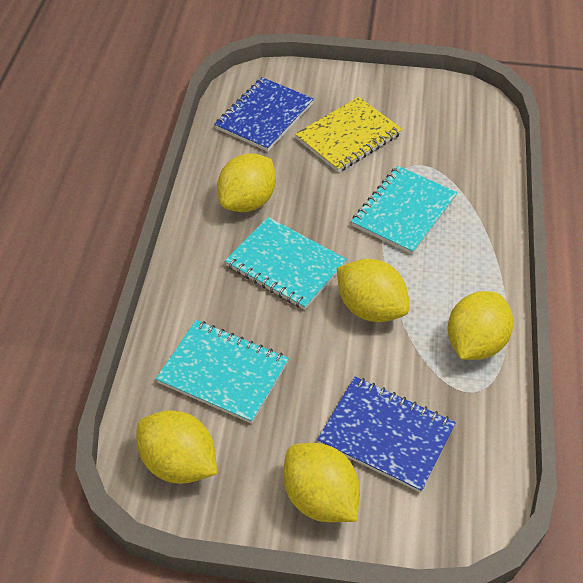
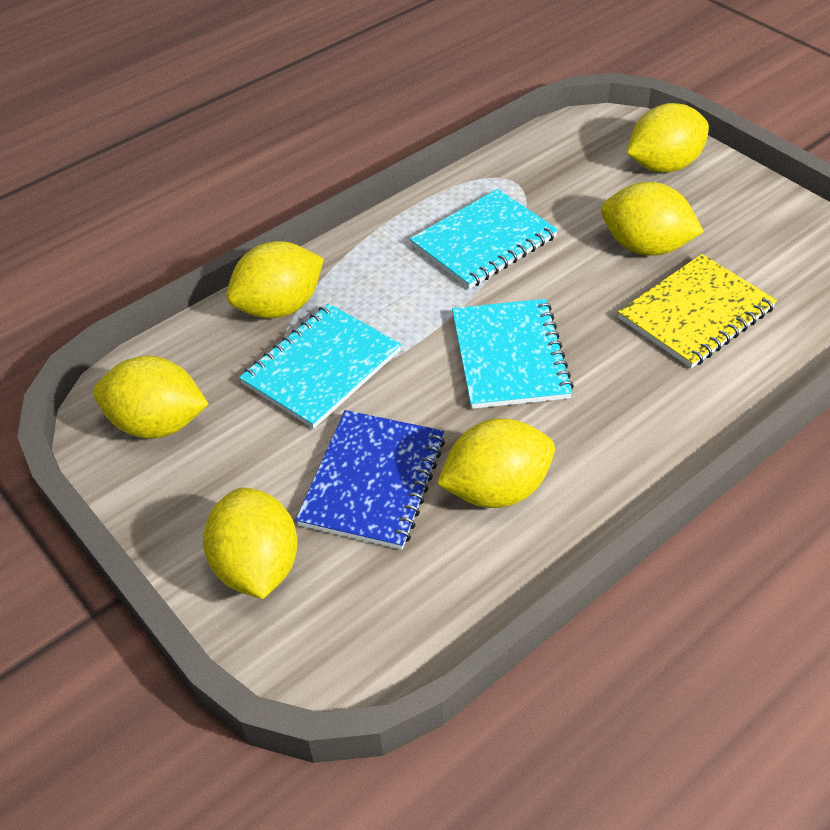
blue notebook: [214,77,314,152] [317,377,456,493] = 2 -> [296,410,445,550] = 1
yellow lemon: [136,410,217,484] [217,153,276,212] [283,443,360,522] [337,259,410,322] [448,291,513,360] = 5 -> [93,356,208,439] [203,488,297,599] [226,241,324,319] [437,418,555,508] [601,182,704,256] [627,103,709,173] = 6

